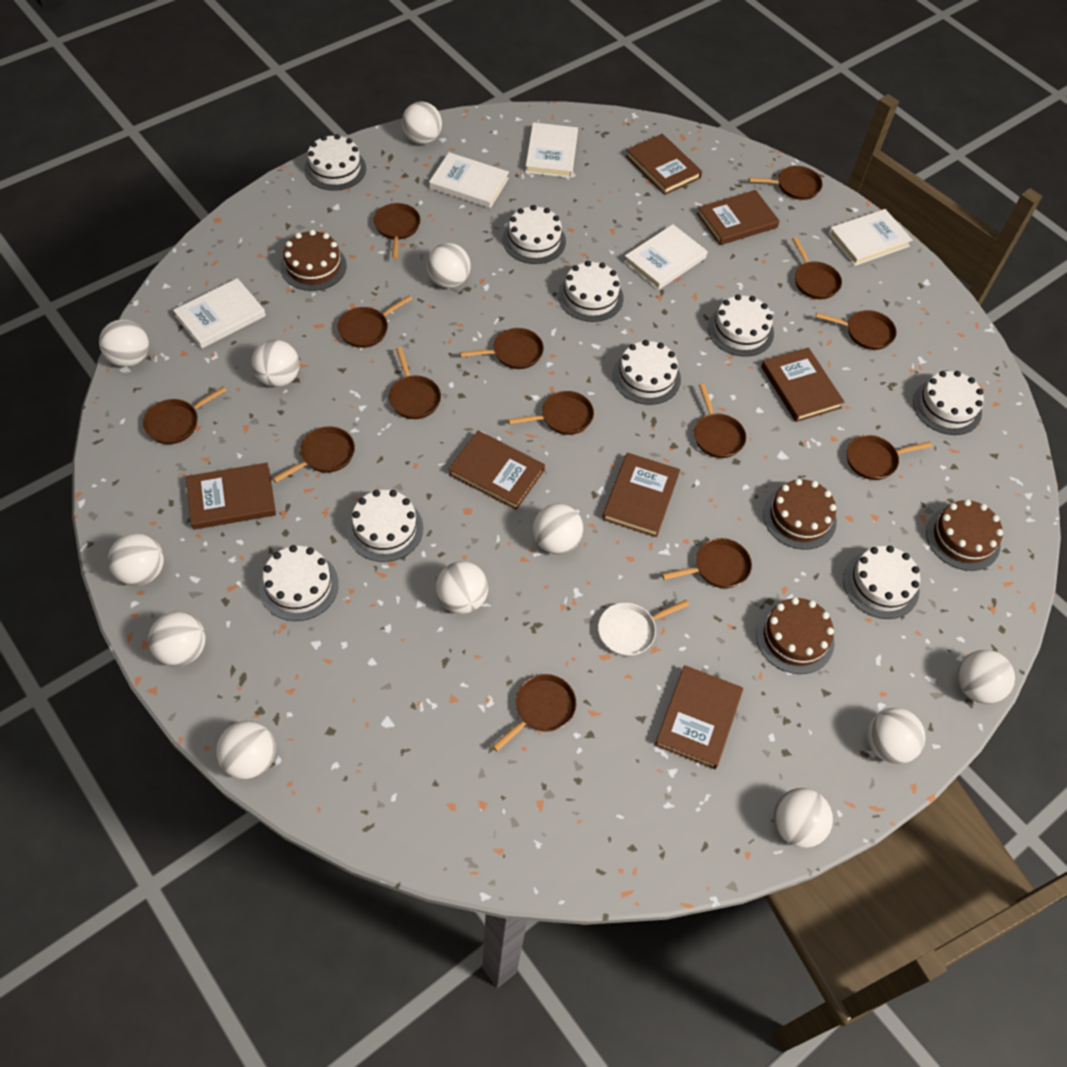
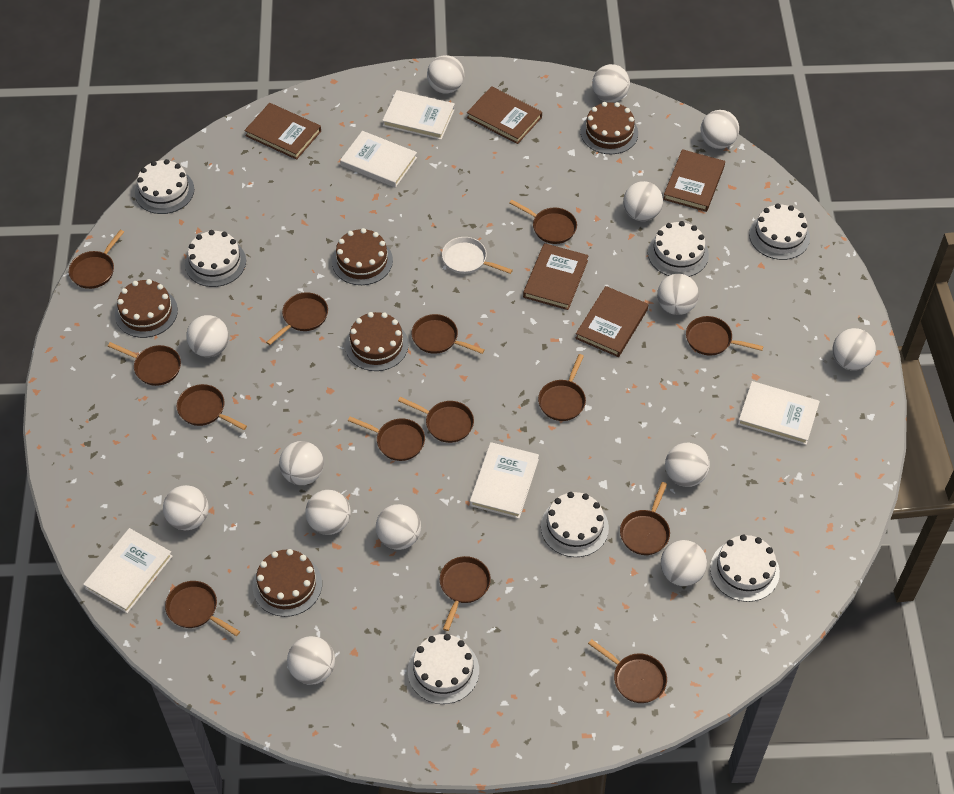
brown book: [186,463,276,530] [448,431,545,510] [602,453,680,537] [626,134,702,195] [655,665,743,769] [697,190,779,245] [761,347,844,422] = 7 -> [244,103,321,160] [467,86,542,144] [523,243,589,310] [575,286,648,357] [663,149,725,212] = 5
brown cake: [280,230,347,291] [756,597,834,674] [763,479,837,549] [926,499,1003,571] = 4 -> [115,279,178,338] [253,549,322,617] [332,228,393,285] [345,312,409,371] [581,102,638,154] = 5
white ball: [99,319,149,367] [108,533,164,586] [148,612,205,666] [216,721,276,779] [251,339,300,387] [402,101,442,144] [427,243,471,288] [436,561,488,614] [533,504,583,554] [773,788,833,848] [867,708,926,764] [957,650,1015,704] = 12 -> [163,485,209,531] [186,315,229,357] [279,441,324,485] [287,636,335,685] [305,490,351,535] [376,504,421,550] [427,55,464,93] [592,64,630,103] [623,181,663,221] [657,274,699,315] [661,540,707,586] [665,443,710,487] [700,110,739,149] [832,328,876,371] = 14
white cake: [259,545,339,621] [304,134,366,191] [347,490,423,562] [503,205,566,264] [558,261,624,322] [612,340,681,405] [708,294,774,357] [843,546,920,619] [913,371,984,435] = 9 -> [135,159,194,214] [185,230,246,287] [408,634,479,704] [541,492,609,557] [648,221,709,277] [710,534,780,602] [749,204,810,260] = 7

